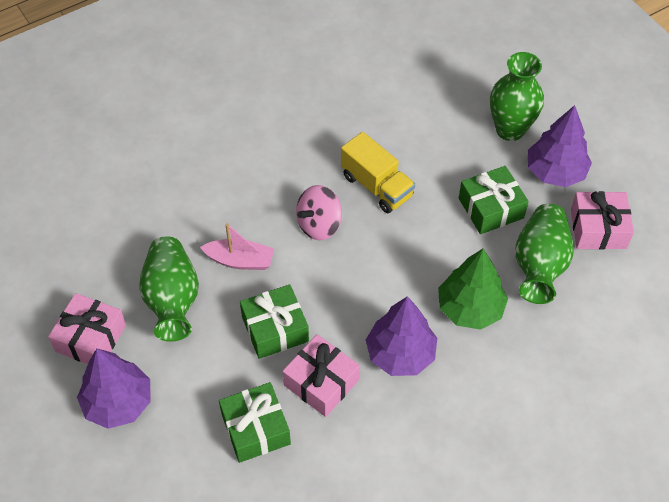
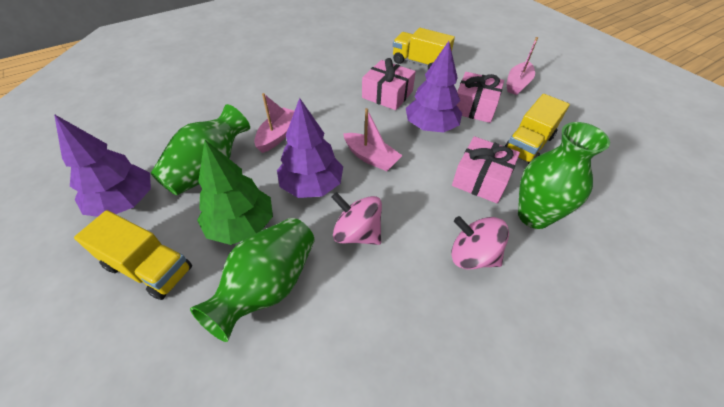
green gift: [219,382,291,463] [240,285,309,359] [459,166,529,234] = 3 -> none = 0
pink boat: [200,223,274,270] = 1 -> [254,93,294,153] [343,108,403,171] [506,37,538,95] = 3
pink spinning top: [296,185,342,240] = 1 -> [331,192,382,245] [451,216,509,269] = 2
yellow truck: [341,132,415,213] = 1 -> [74,210,192,300] [393,28,455,70] [505,94,570,164] = 3

